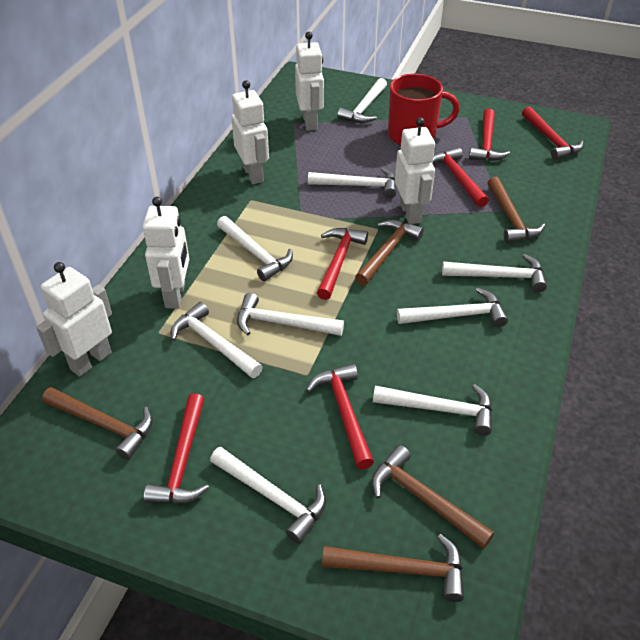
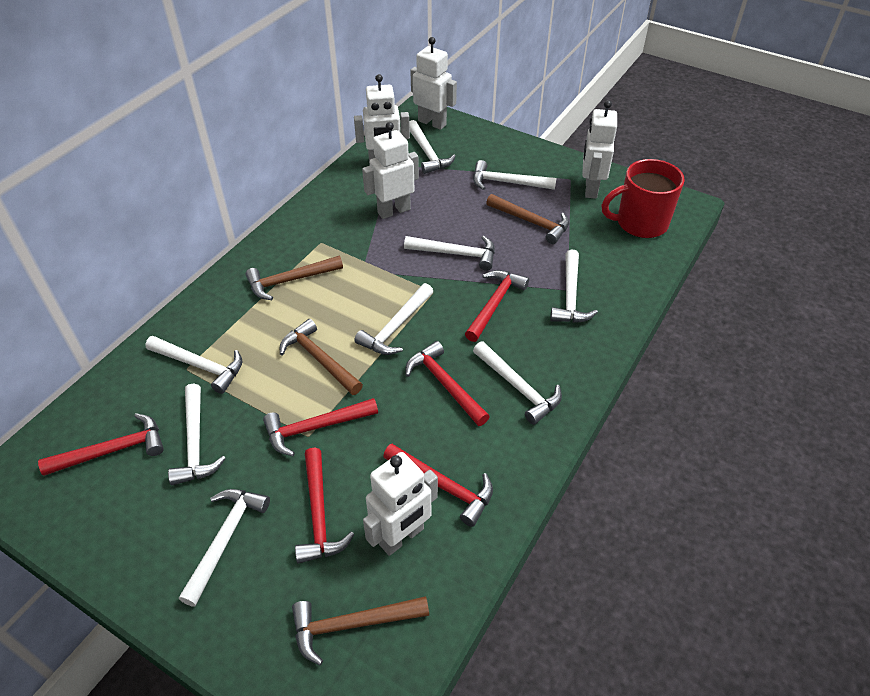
brown hammer: [42,387,153,460] [322,534,464,602] [355,219,424,285] [372,445,494,549] [487,177,545,243] = 5 -> [245,256,343,300] [280,319,363,395] [292,596,429,665] [486,194,569,244] = 4

